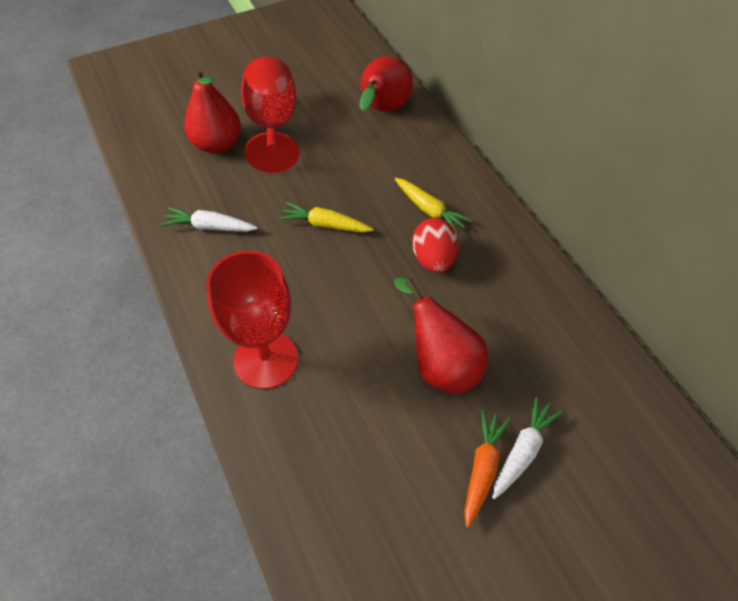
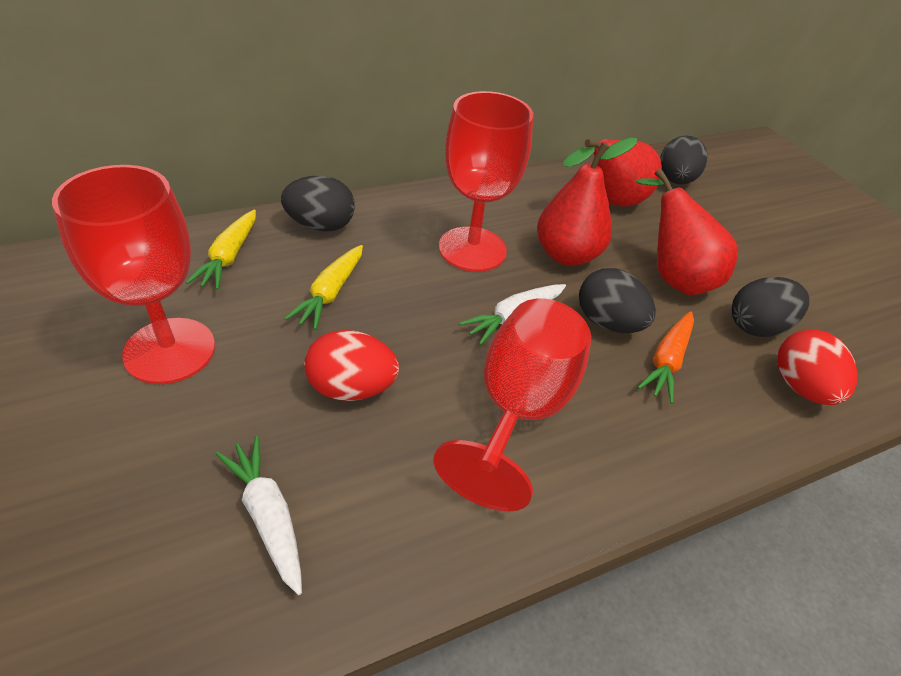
black egg: none = 0 -> [281,176,355,232] [579,268,656,333] [660,136,708,185] [732,277,809,337] = 4
red egg: [412,218,459,273] = 1 -> [304,330,399,401] [777,329,858,405] = 2
red goblet: [206,251,298,389] [241,57,300,173] = 2 -> [52,165,215,384] [433,299,591,511] [439,91,533,272] = 3

